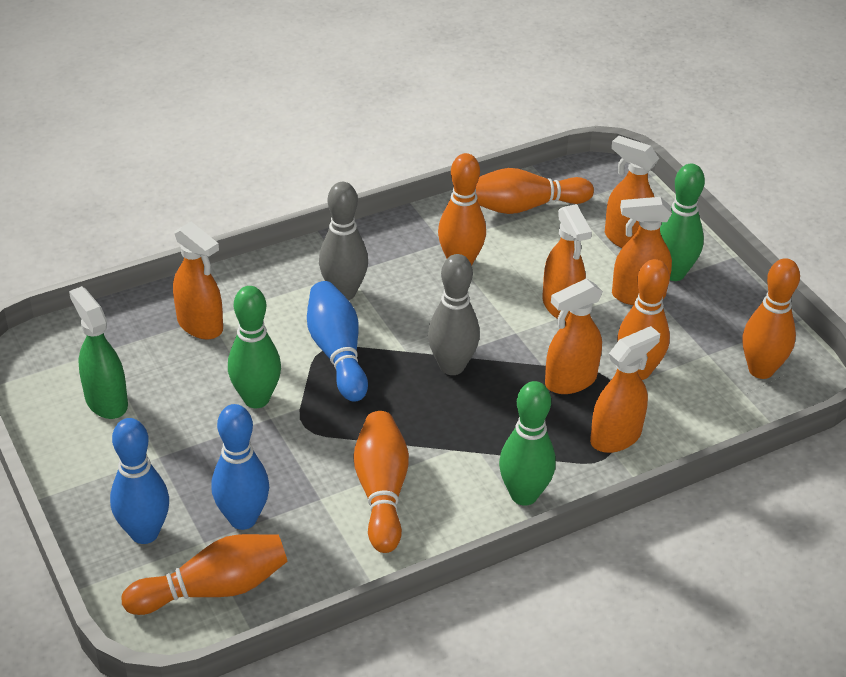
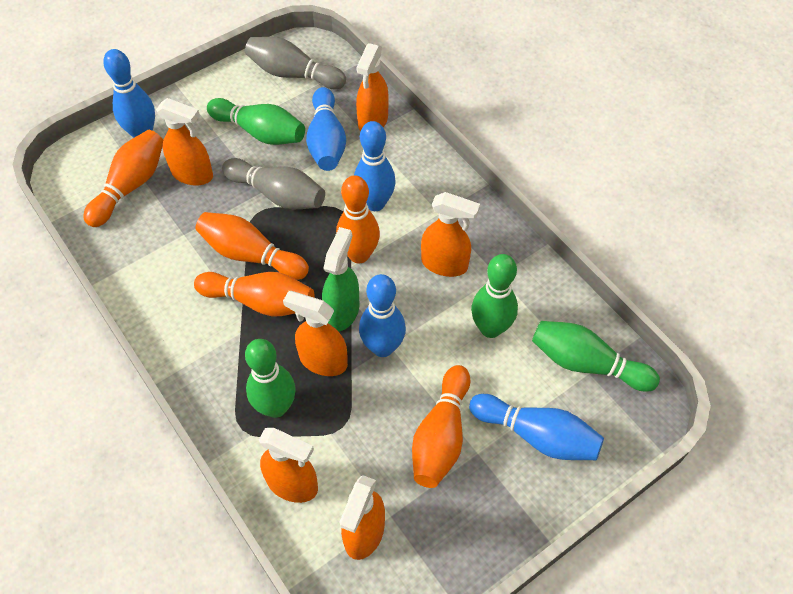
blue bowling pin: [110,418,169,544] [211,404,269,530] [307,281,368,402] = 3 -> [103,49,155,138] [306,87,346,171] [354,121,396,211] [359,274,406,357] [469,394,604,460] = 5
green bowling pin: [228,286,281,408] [499,381,556,506] [660,164,705,281] = 3 -> [207,98,305,145] [245,339,296,418] [471,254,518,338] [532,321,660,392] = 4
orange bowling pin: [121,534,288,615] [354,411,409,553] [438,153,486,265] [475,168,594,214] [617,259,670,380] [743,258,800,379] = 6 -> [83,130,163,227] [194,272,314,316] [196,212,309,280] [336,175,380,263] [412,365,471,488] = 5

